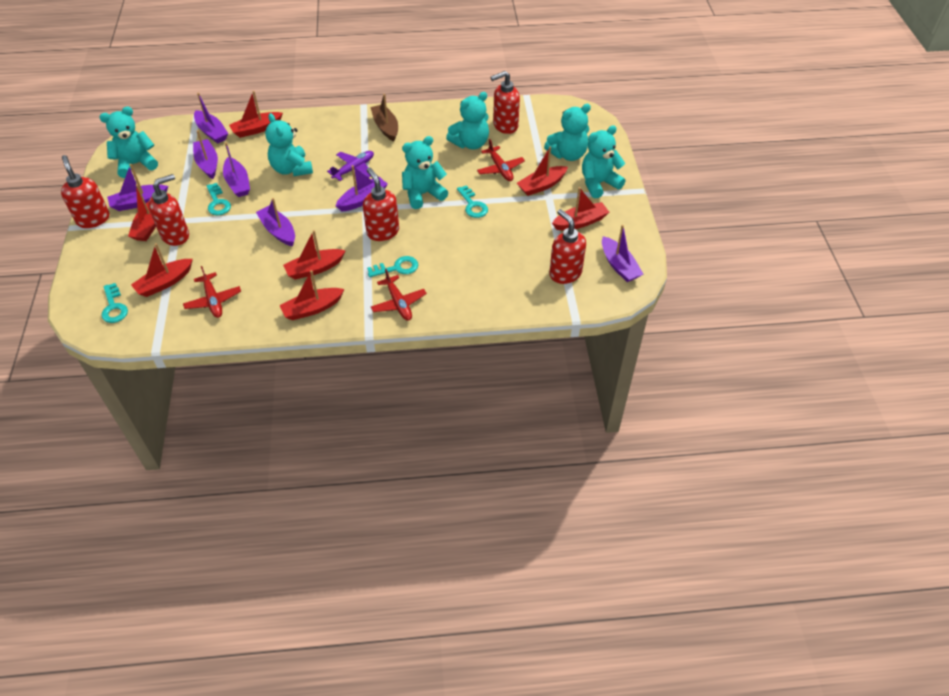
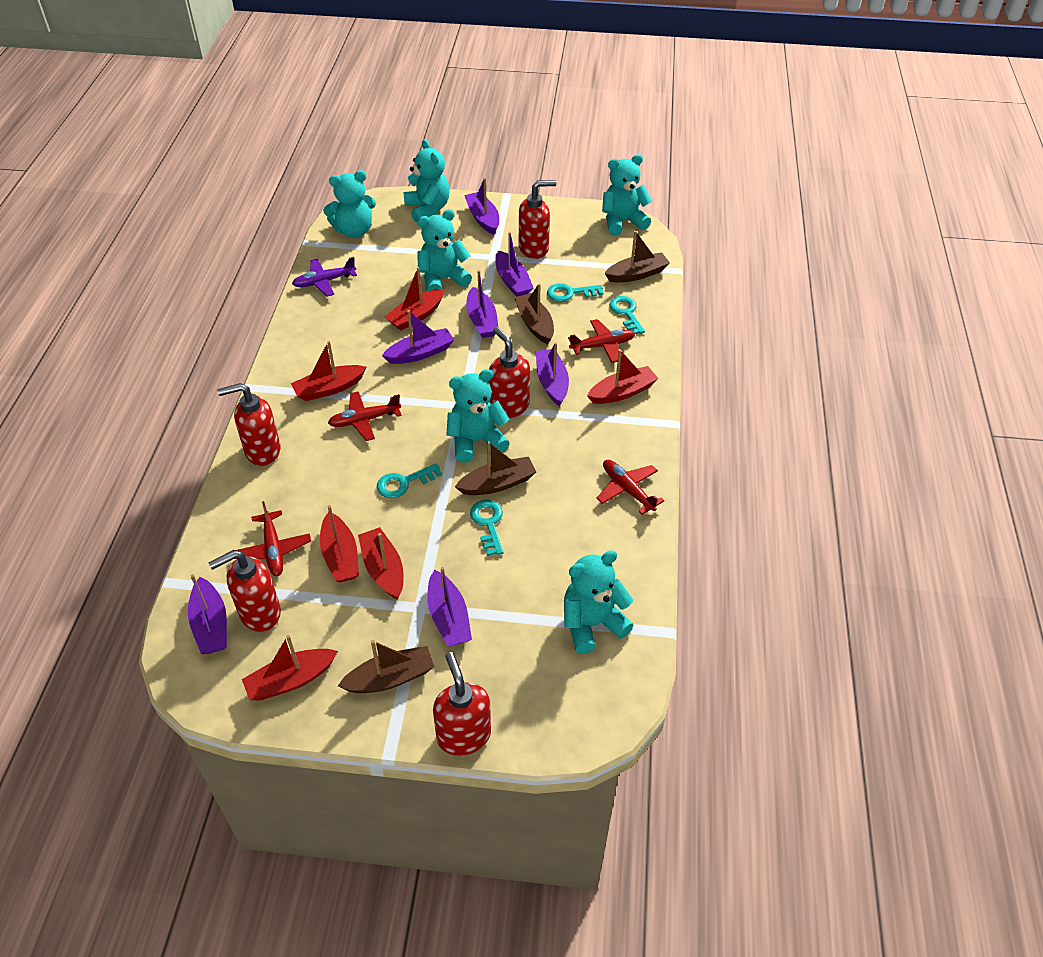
brown boat: [370,94,398,141] = 1 -> [338,640,435,693] [455,441,536,495] [514,283,554,344] [604,231,670,282] = 4
red boat: [128,184,156,241] [131,243,193,297] [229,91,283,138] [279,270,345,320] [283,230,346,280] [517,147,568,196] [552,187,609,230] = 7 -> [242,635,338,700] [291,341,366,401] [320,505,359,583] [358,527,403,600] [385,267,445,330] [587,349,659,404] = 6
red plane: [183,266,241,318] [371,269,427,321] [477,139,525,181] = 3 -> [235,501,311,576] [328,391,402,441] [568,319,635,363] [596,460,665,515] = 4

